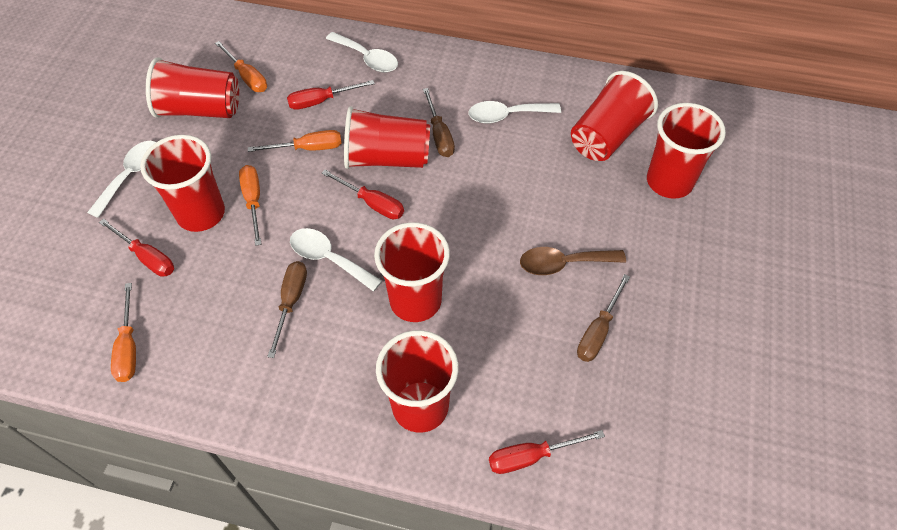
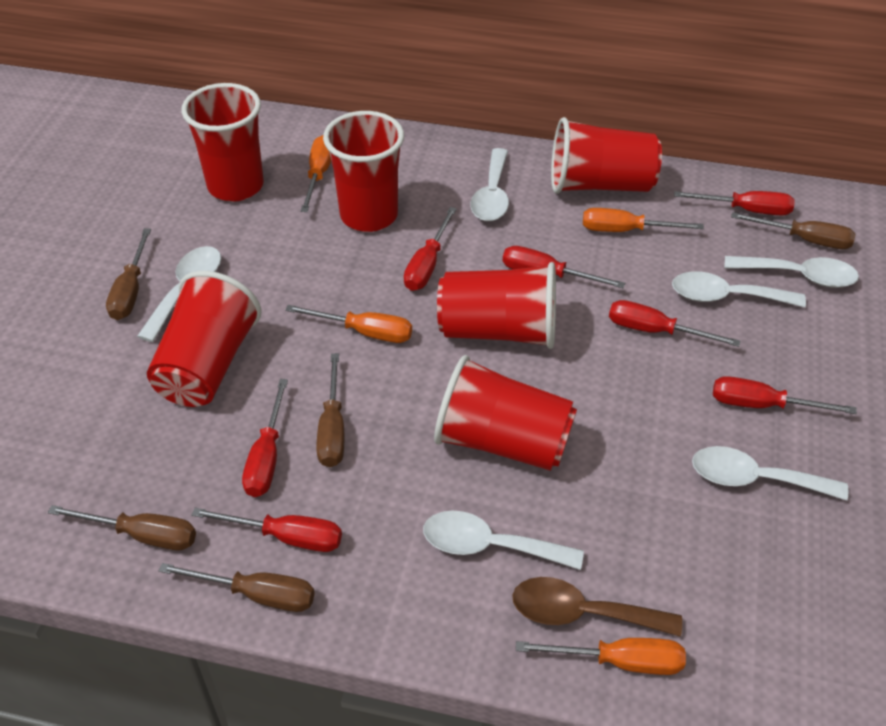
brown screwdriver: [267,261,307,358] [423,88,455,157] [577,274,630,362] = 3 -> [48,505,196,550] [106,228,151,320] [159,563,315,612] [316,353,344,467] [731,212,856,249] = 5
red cup: [140,135,225,232] [146,57,239,118] [344,106,430,169] [374,222,450,322] [376,330,459,433] [571,71,658,161] [647,103,726,199] = 7 -> [147,271,262,407] [182,83,264,202] [323,111,404,232] [434,355,577,471] [437,262,556,349] [551,117,662,194] = 6
red screwdriver: [99,219,174,277] [287,80,375,110] [322,170,404,219] [489,430,605,474] = 4 -> [192,508,342,552] [242,379,288,497] [404,207,457,291] [503,246,625,288] [609,300,741,347] [674,191,795,215] [713,376,857,414] = 7
white spoon: [87,141,156,218] [290,228,383,292] [326,32,398,72] [468,101,561,124] = 4 -> [137,246,221,342] [423,511,584,570] [470,148,509,221] [672,271,806,307] [692,446,849,500] [724,256,859,288] = 6

